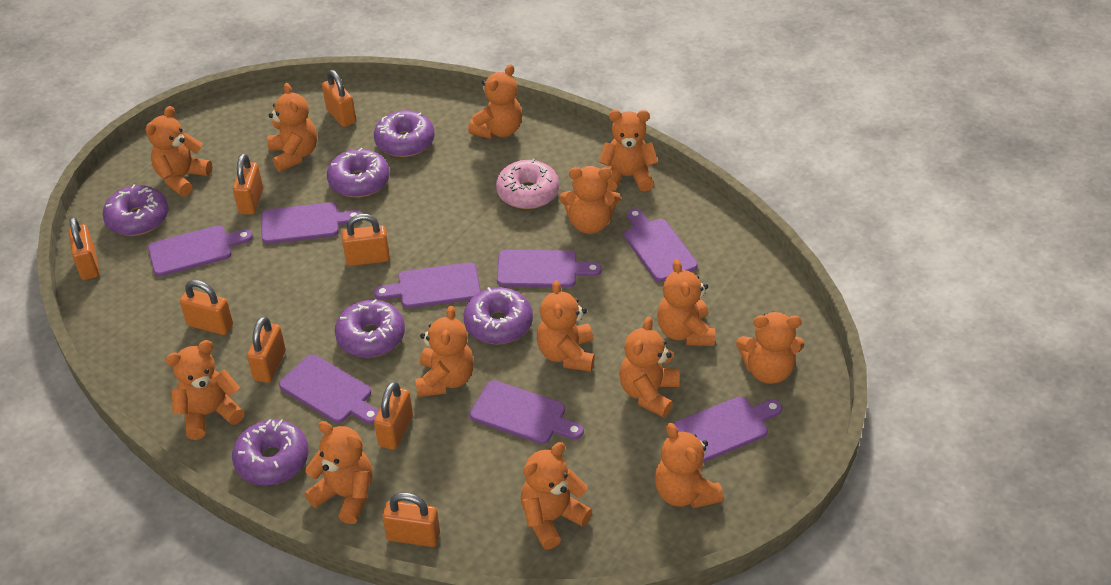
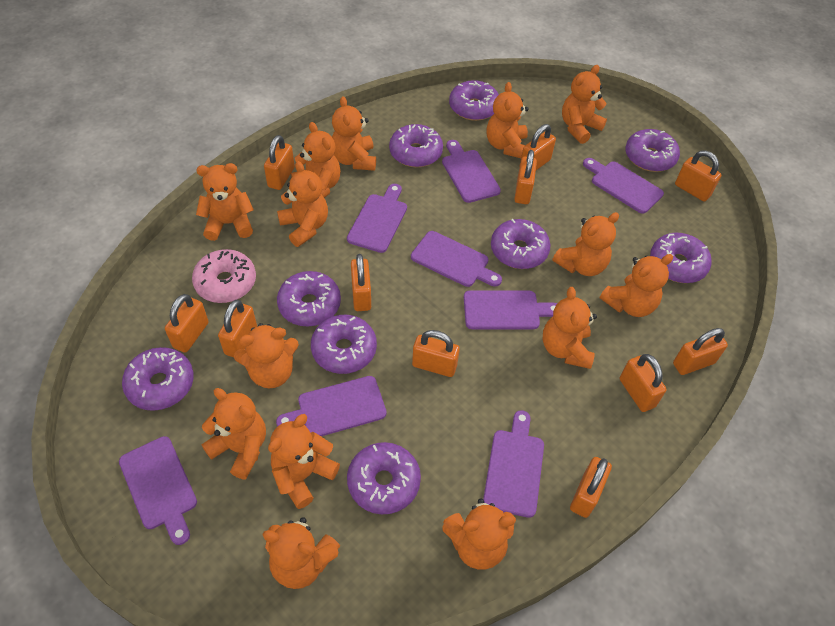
orange padlock: [69,217,99,280] [180,280,233,335] [233,153,263,215] [247,316,286,383] [322,70,356,127] [342,214,390,266] [374,381,413,450] [382,492,440,547] = 8 -> [165,294,209,353] [218,300,257,357] [264,135,295,190] [351,254,371,311] [412,330,460,377] [514,150,537,204] [519,124,556,170] [570,457,612,518] [620,354,666,412] [673,328,728,375] [675,150,721,201] = 11
purple donut: [102,184,169,236] [232,419,309,485] [327,148,390,198] [335,299,405,358] [374,110,435,157] [464,287,533,344] = 6 -> [122,347,194,411] [277,271,341,326] [311,315,377,374] [347,442,421,514] [389,124,443,167] [449,80,499,121] [491,219,550,269] [625,129,680,172] [650,233,712,283] = 9

